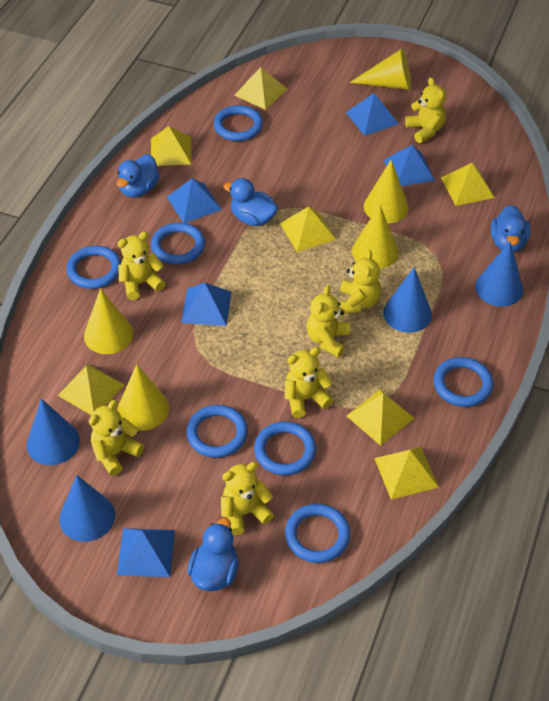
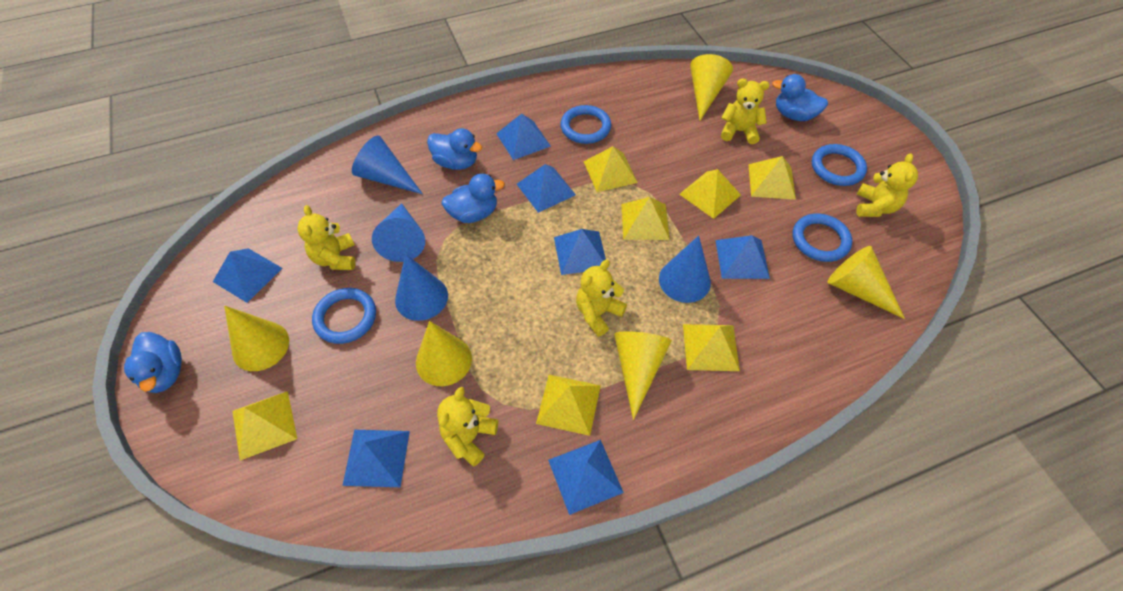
blue pyramid: [117,528,175,577] [167,178,222,223] [181,283,231,326] [346,93,398,136] [384,145,435,186] = 5 -> [213,248,282,303] [342,430,410,487] [496,114,551,160] [517,164,576,213] [548,440,624,515] [554,229,608,275] [715,235,770,279] = 7
blue ring: [66,246,121,289] [151,223,205,265] [186,405,248,458] [214,105,263,141] [254,421,316,475] [285,504,350,563] [434,357,493,407] = 7 -> [312,288,376,344] [560,105,611,144] [793,213,852,262] [812,144,867,186] = 4
yellow teddy bear: [89,399,144,476] [117,231,166,300] [221,462,274,535] [285,347,333,418] [307,285,350,357] [339,250,381,314] [405,77,446,143] = 7 -> [297,205,356,270] [437,387,498,466] [576,260,627,337] [721,78,769,144] [856,153,918,217] = 5

